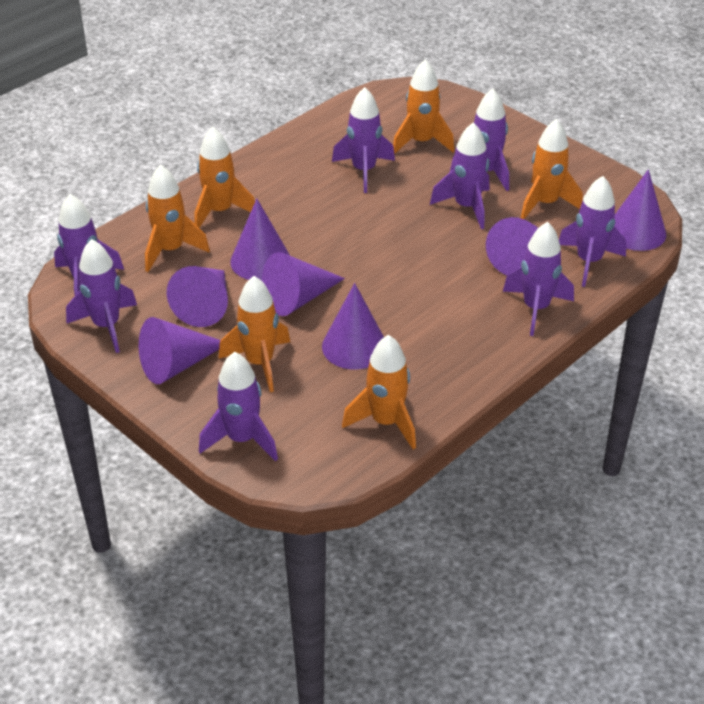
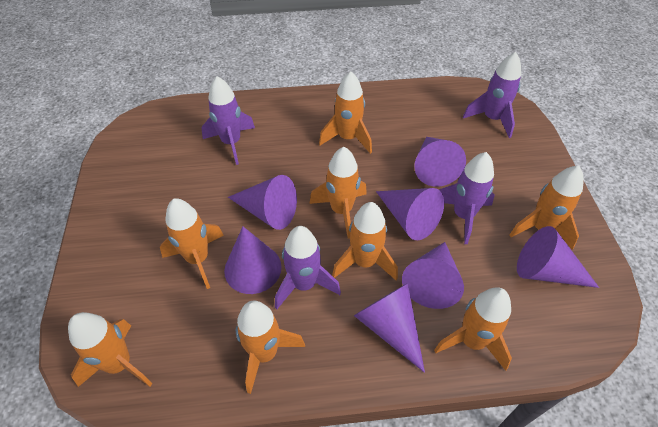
orange rocket: [145,165,210,272] [194,127,255,228] [218,276,290,392] [342,335,416,449] [393,60,454,154] [521,119,583,219] = 6 -> [68,312,152,387] [160,199,224,289] [236,301,305,394] [309,147,367,238] [319,71,372,154] [332,202,398,280] [434,287,512,371] [509,166,584,250] = 8
purple rocket: [54,194,124,295] [66,239,137,353] [199,352,278,462] [332,87,395,193] [430,123,489,229] [450,89,509,191] [503,222,574,336] [559,176,626,287] = 8 -> [202,76,255,165] [275,226,341,309] [439,152,495,244] [463,52,521,138] = 4

